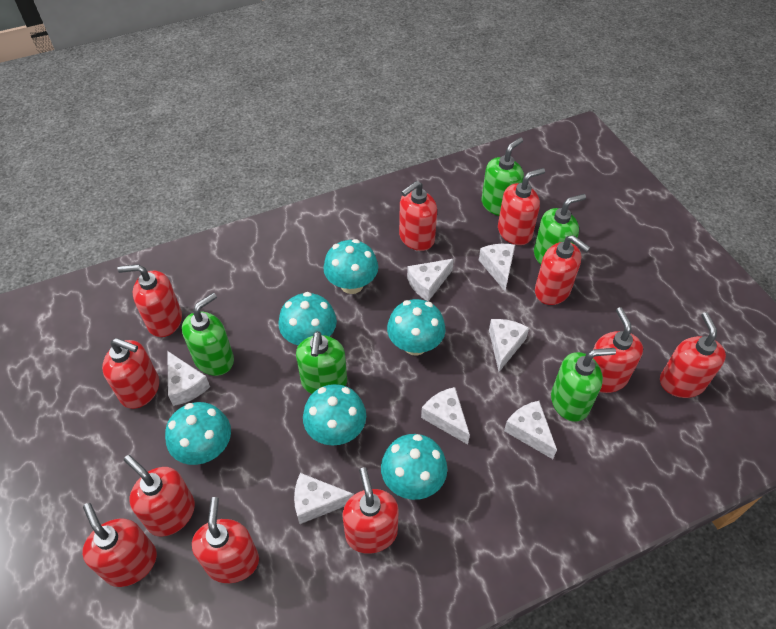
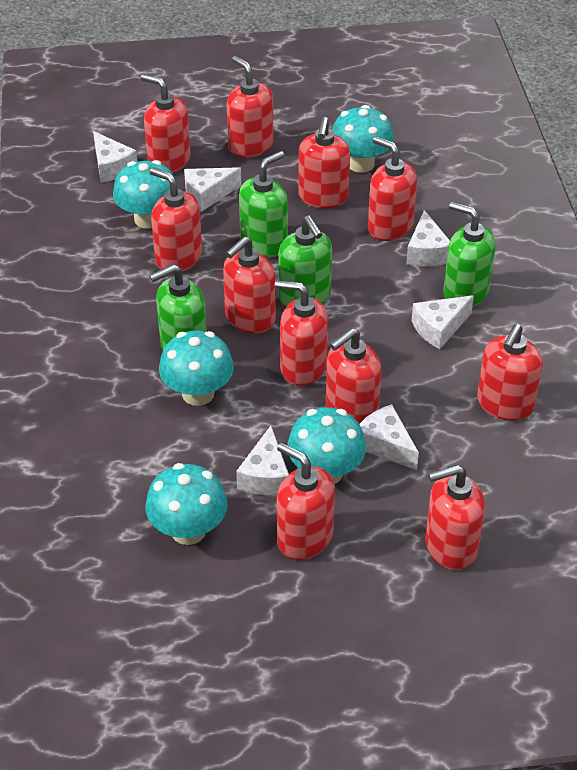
green soap dispenser: [182,293,234,376] [296,331,347,394] [481,137,524,216] [534,194,586,265] [551,348,616,422] = 5 -> [149,264,207,349] [239,151,288,257] [278,215,332,307] [443,202,496,307] = 4
turquoise mushroom: [165,402,231,465] [278,292,337,345] [303,384,366,446] [323,239,378,294] [381,434,447,500] [387,299,445,355] = 6 -> [113,160,179,229] [145,463,227,545] [159,331,234,406] [287,407,366,484] [332,105,394,173] = 5
white cheese: [167,351,210,406] [294,473,354,524] [407,259,454,301] [421,387,470,445] [479,244,515,291] [489,319,529,372] [504,401,557,459] = 7 -> [93,131,138,183] [184,167,242,212] [236,426,289,495] [359,404,419,470] [406,210,450,266] [412,295,474,349] = 6

